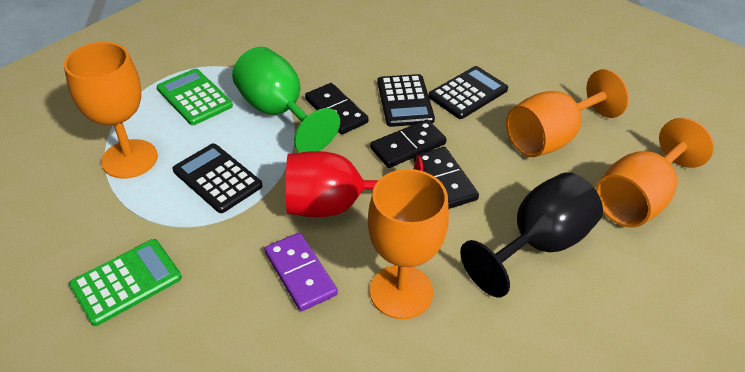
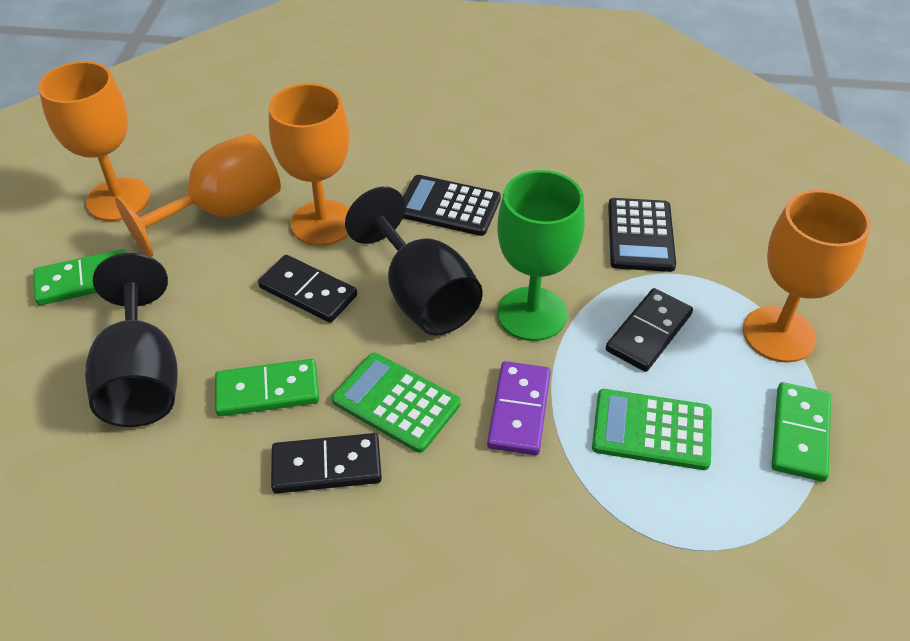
black calculator: [173,144,262,213] [377,74,435,127] [429,66,508,119] = 3 -> [403,175,501,236] [608,198,676,272] = 2
black goblet: [460,172,603,298] = 1 -> [85,253,178,427] [345,187,483,336] = 2
green domino: none = 0 -> [33,249,127,305] [215,359,319,416] [771,382,831,482] = 3
red goblet: [286,151,423,217] = 1 -> none = 0

